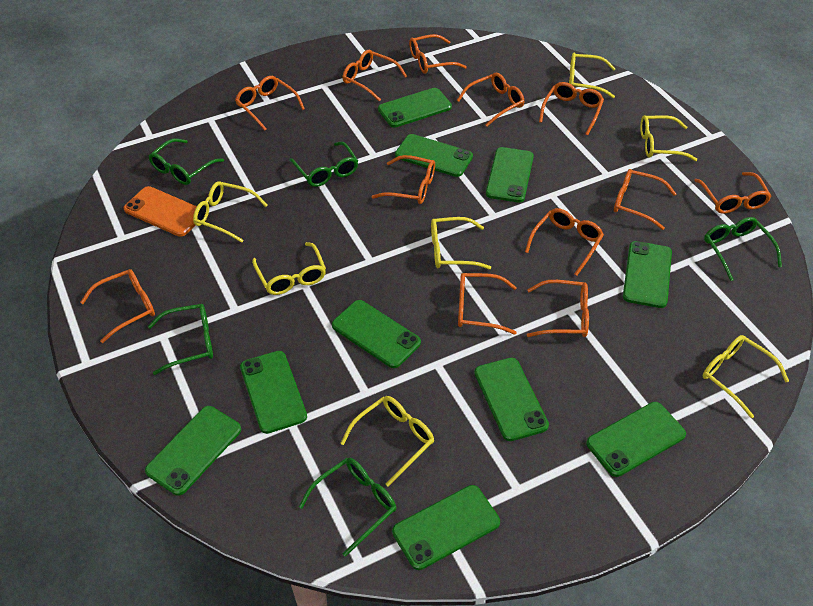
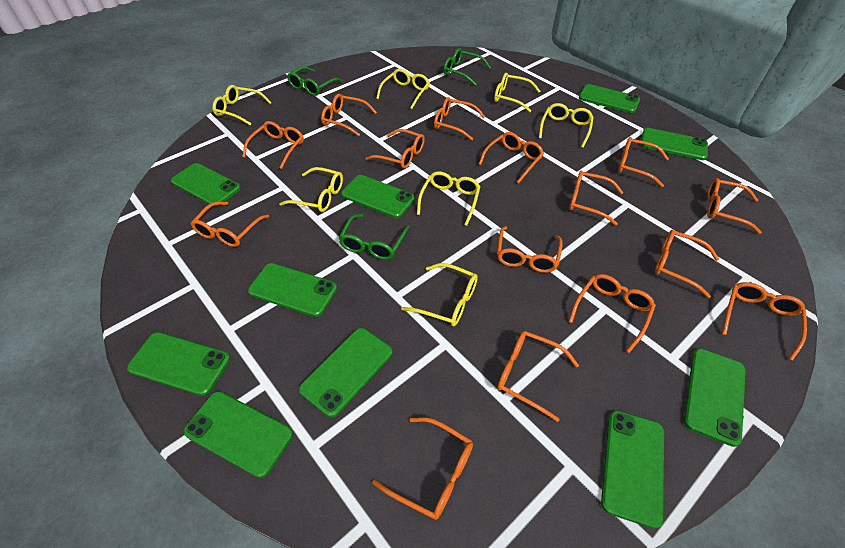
green glasses: [148,304,213,375] [149,138,224,185] [289,142,358,187] [299,458,396,557] [704,217,782,281] = 5 -> [287,67,343,96] [338,214,410,260] [443,48,491,85] = 3
orange glasses: [80,269,155,343] [235,76,305,131] [343,50,407,102] [371,155,435,204] [409,34,467,74] [457,73,525,127] [458,273,517,335] [525,208,604,276] [527,280,589,337] [539,82,604,135] [614,169,676,230] [694,172,771,214] = 12 -> [190,202,269,247] [242,121,304,169] [321,94,377,136] [365,129,425,169] [373,417,473,520] [434,97,485,141] [479,132,544,184] [497,226,563,273] [497,331,579,422] [569,171,623,226] [569,274,656,353] [618,137,669,187] [655,230,719,298] [707,178,762,234] [722,282,807,361] = 15
orange phone: [124,186,197,237] = 1 -> none = 0

